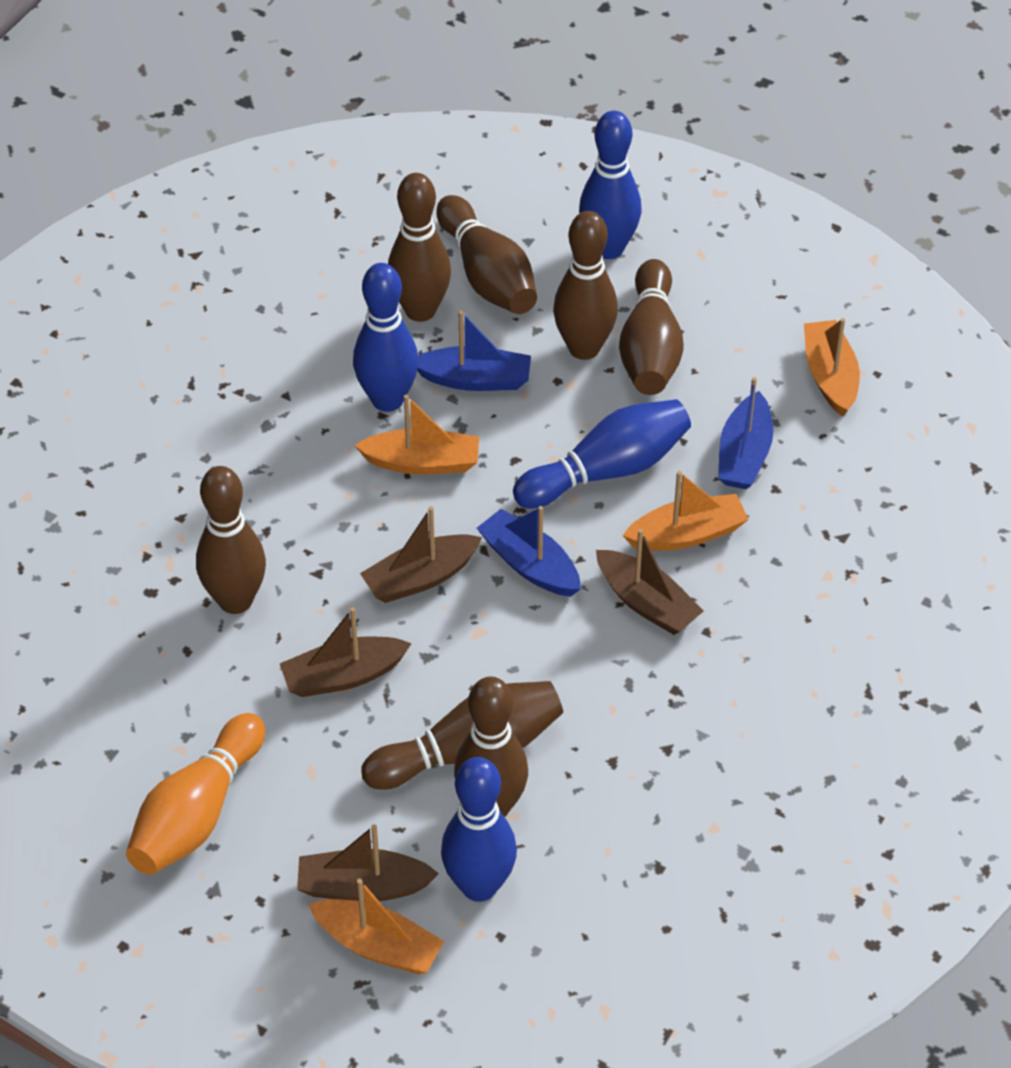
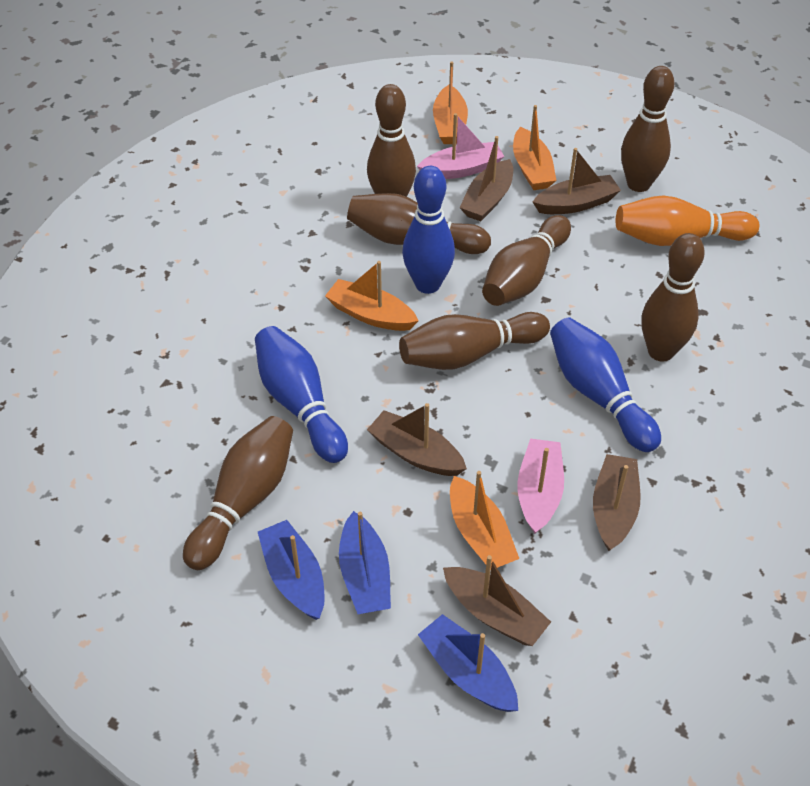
blue bowling pin: [353,263,419,412] [441,757,517,902] [513,399,691,509] [579,111,641,259] = 4 -> [255,326,348,463] [402,166,455,294] [550,317,661,452] = 3
brown boat: [280,607,412,697] [297,824,439,902] [360,506,482,603] [596,529,703,635] = 4 -> [367,403,467,476] [443,555,551,646] [460,136,513,221] [533,148,621,214] [593,454,641,551] = 5
pink boat: none = 0 -> [417,113,505,179] [517,438,564,534] = 2

